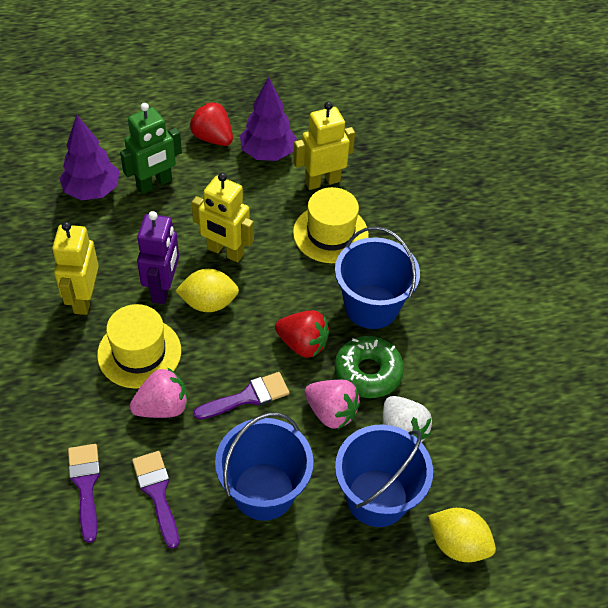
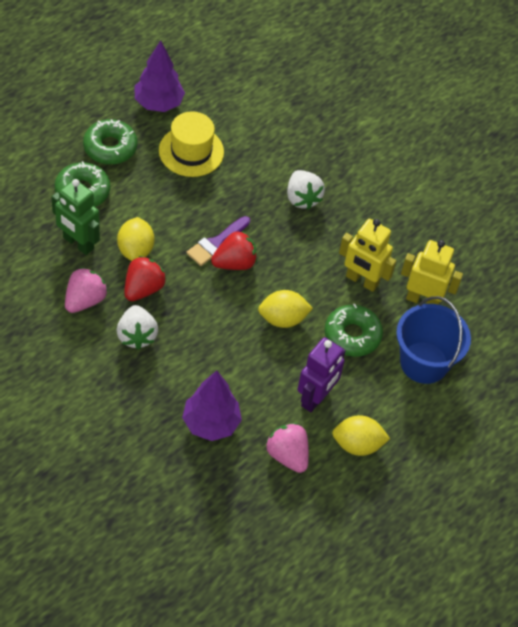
blue bucket: [215,412,313,521] [335,226,420,329] [335,424,433,527] = 3 -> [396,296,471,384] = 1
green donut: [335,336,404,398] = 1 -> [54,161,110,207] [83,119,137,165] [325,304,383,357] = 3
purple brush: [68,444,100,543] [132,451,179,549] [193,372,290,420] = 3 -> [186,216,250,266] = 1
white strawberry: [383,396,432,442] = 1 -> [117,305,158,350] [287,170,325,210] = 2
yellow hat: [97,304,181,389] [293,187,369,263] = 2 -> [159,111,224,177] = 1
yellow lemon: [175,269,239,312] [428,508,496,562] = 2 -> [117,217,154,261] [258,290,313,328] [332,415,390,456] = 3
yellow robot: [52,222,99,315] [191,173,254,262] [293,102,355,190] = 3 -> [339,219,396,292] [401,240,463,305] = 2

